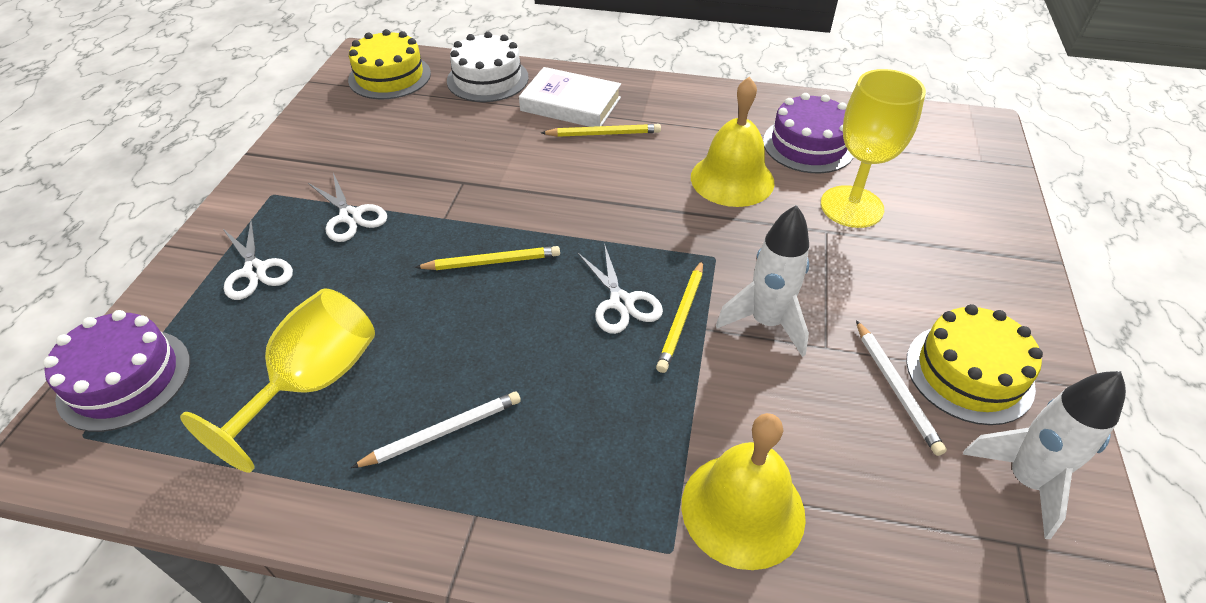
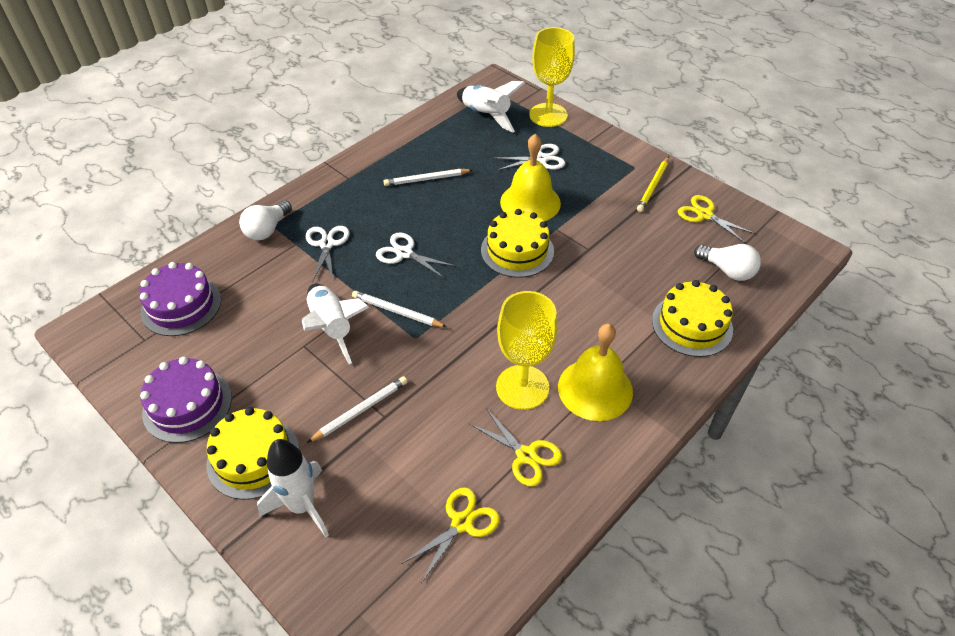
white book: [519,67,621,127] = 1 -> none = 0
white cake: [447,32,529,102] = 1 -> none = 0
white light bulb: none = 0 -> [239,200,292,240] [694,244,761,281] = 2
white pencil: [351,392,521,468] [856,320,947,456] = 2 -> [307,376,407,443] [352,291,447,327] [384,169,472,186] = 3
white rocket: [716,205,809,357] [963,371,1126,539] = 2 -> [257,439,329,537] [302,284,369,364] [457,81,525,133] = 3
yellow cake: [348,29,431,99] [906,304,1043,425] = 2 -> [207,407,300,500] [481,209,554,278] [652,280,733,357] = 3
yellow pencil: [415,246,560,270] [541,124,661,137] [656,260,703,373] = 3 -> [637,157,669,212] = 1
yellow scissors: none = 0 -> [401,487,500,582] [470,408,562,487] [678,195,756,243] = 3

